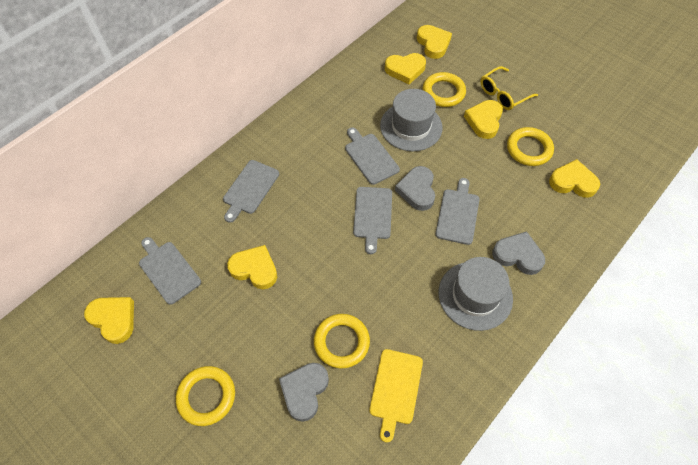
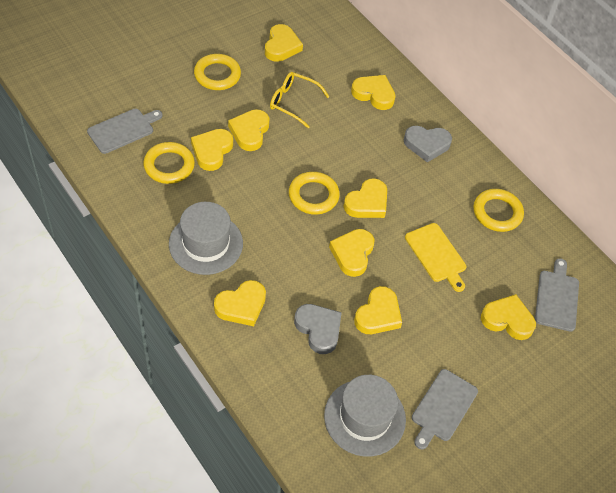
grey cutting board: [139,237,201,305] [223,160,279,223] [345,127,400,185] [353,187,392,254] [435,178,480,245] = 5 -> [87,108,163,154] [412,369,478,449] [535,258,579,332] = 3
grey heart: [279,363,329,422] [395,166,435,211] [492,231,545,275] = 3 -> [294,304,342,354] [404,126,452,162] = 2
yellow heart: [84,297,134,344] [227,245,277,289] [385,53,426,84] [417,25,452,59] [464,100,503,139] [549,159,600,198] = 6 -> [191,129,233,171] [214,280,266,326] [228,109,269,151] [265,24,303,62] [329,229,375,277] [344,178,387,218] [351,75,396,110] [354,286,402,334] [481,294,536,340] = 9

